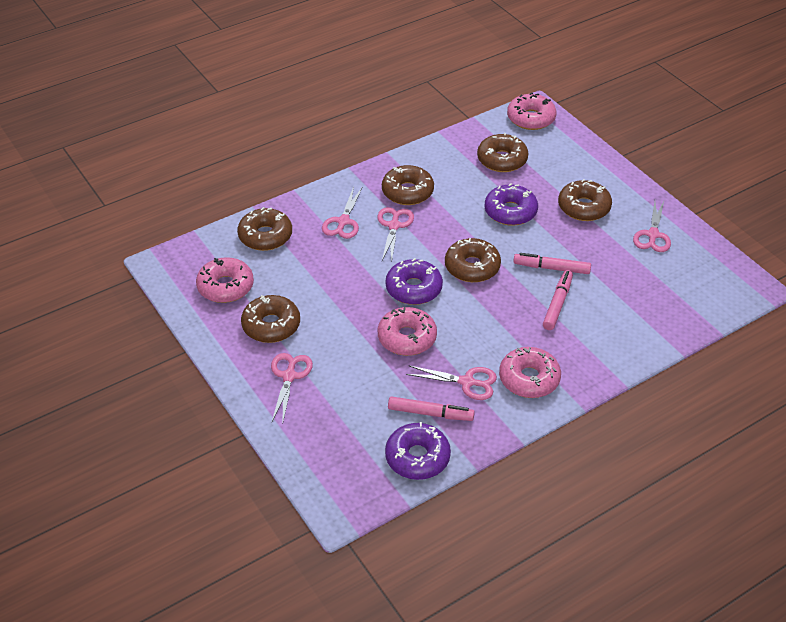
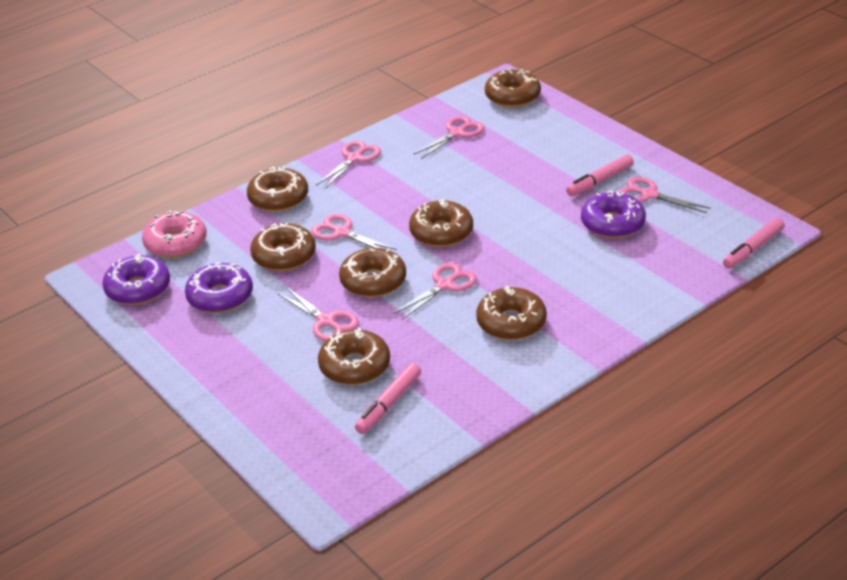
brown donut: [237,207,292,251] [241,295,300,343] [382,165,434,205] [445,238,501,282] [477,133,529,172] [558,179,612,221] = 6 -> [247,167,308,212] [250,223,316,271] [318,327,390,385] [339,248,406,297] [409,199,473,247] [476,285,547,340] [485,68,541,107] = 7
pink donut: [196,257,254,303] [378,307,437,356] [499,347,561,398] [507,93,556,130] = 4 -> [142,210,207,258] = 1
pink scissors: [271,353,313,421] [322,187,362,239] [377,207,414,263] [406,365,497,400] [633,201,671,252] = 5 -> [278,287,359,341] [311,214,397,250] [316,141,381,189] [393,263,477,320] [413,116,484,159] [619,177,711,213] = 6

